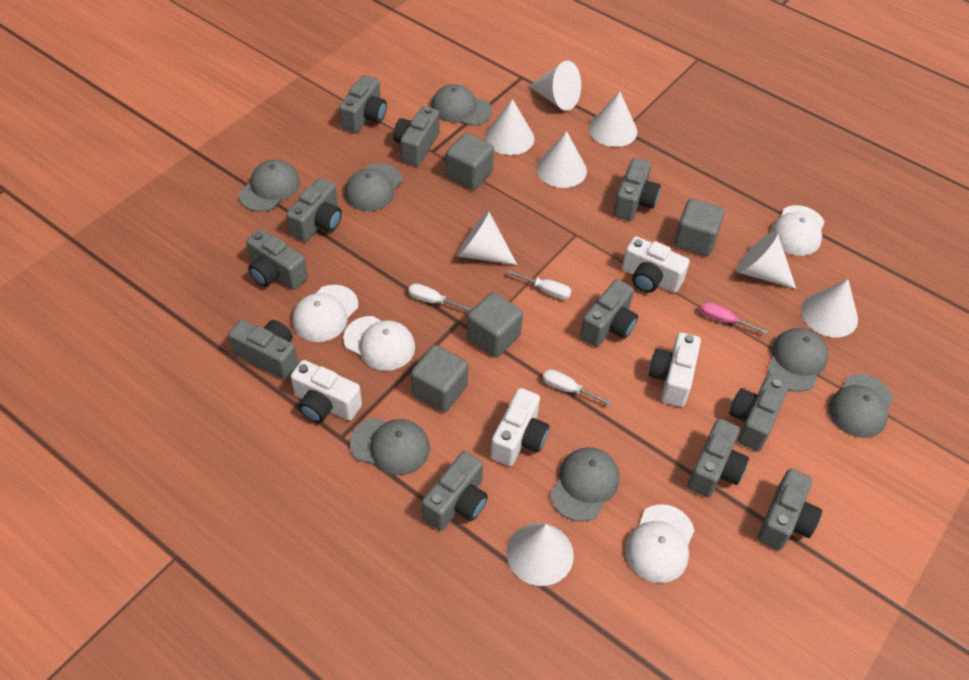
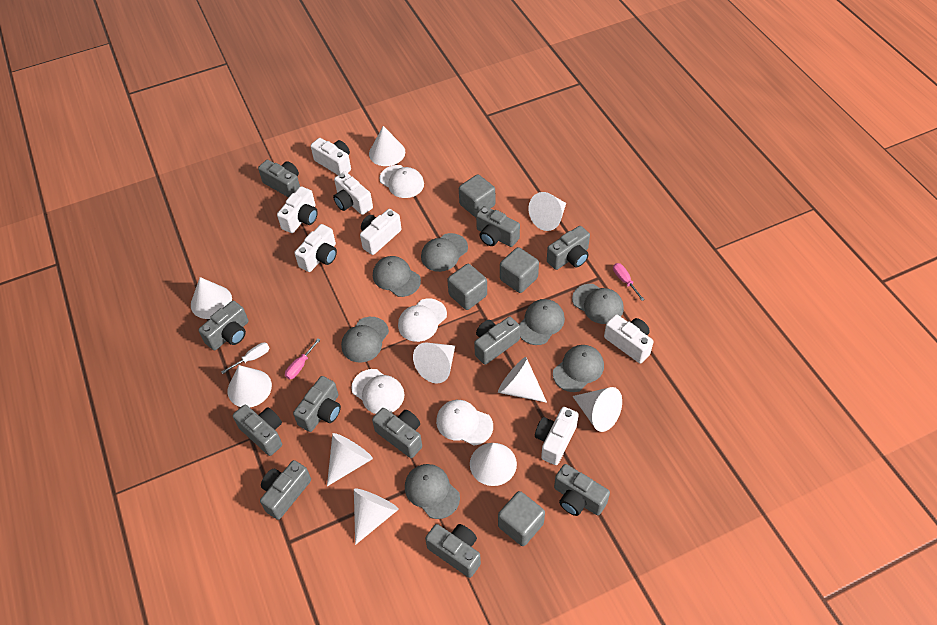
pink screwdriver: [701,302,768,334] = 1 -> [285,338,321,379] [613,263,645,301] = 2
white camera: [291,360,362,423] [491,388,549,466] [622,236,690,293] [649,332,701,407] = 4 -> [277,186,318,233] [294,224,337,272] [311,138,351,175] [333,172,373,215] [360,209,401,255] [535,407,579,465] [604,314,654,363] = 7
white cone: [457,211,517,265] [485,99,534,155] [507,523,574,586] [529,61,581,111] [536,131,587,188] [589,92,637,147] [736,231,796,289] [801,279,858,338] = 8 -> [191,277,232,319] [228,365,272,407] [327,433,373,486] [354,488,399,545] [369,126,405,166] [413,342,455,384] [470,443,517,486] [498,357,547,403] [528,192,566,231] [573,387,622,432] = 10
white screwdriver: [408,283,473,311] [507,270,572,299] [543,369,612,405] = 3 -> [221,342,270,374] = 1

